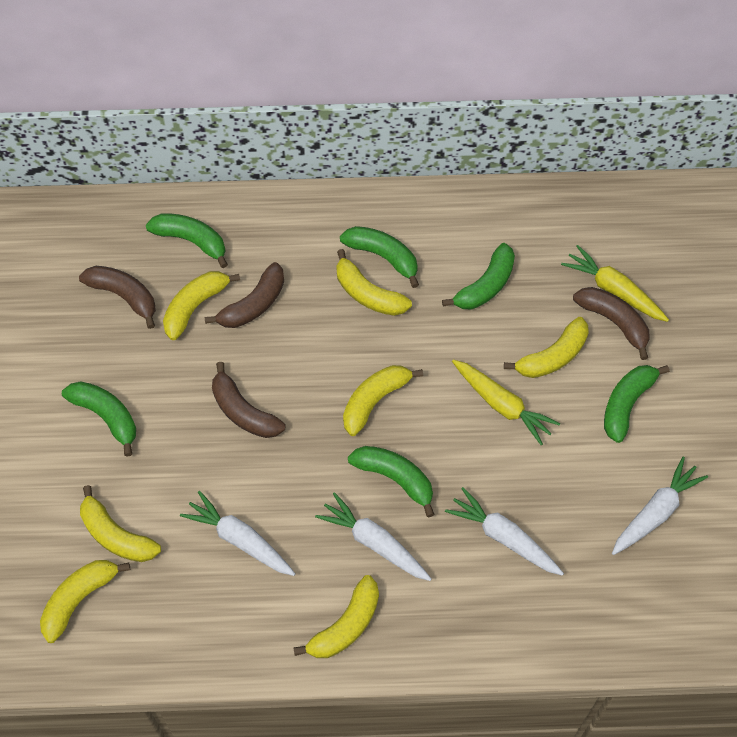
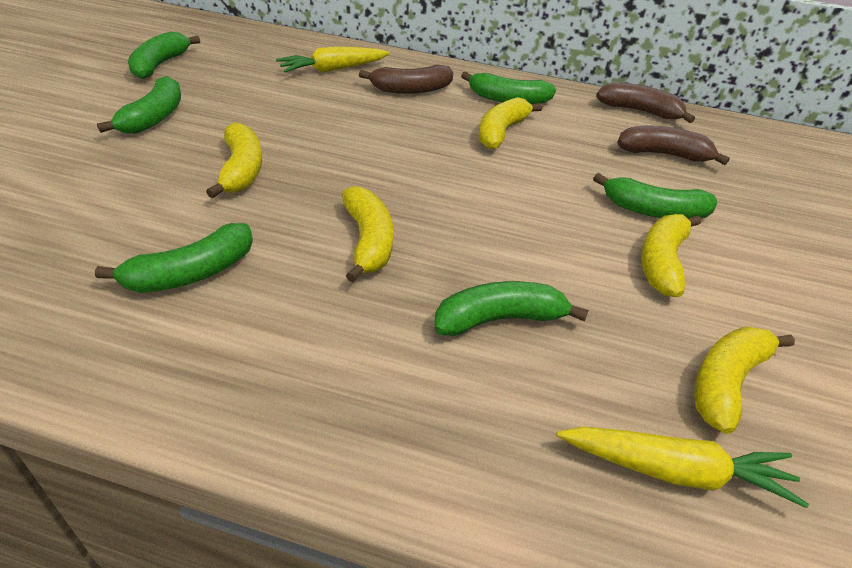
brown banana: [79,266,156,329] [205,262,284,328] [212,362,285,438] [573,287,650,360] = 4 -> [359,65,453,94] [596,82,695,123] [617,126,730,165] = 3
white carrot: [180,491,295,576] [315,492,431,581] [445,487,564,576] [612,457,708,555] = 4 -> none = 0
yellow banana: [40,560,130,643] [80,485,161,562] [163,271,240,340] [293,575,379,658] [336,249,412,316] [343,365,423,436] [504,317,589,378] = 7 -> [206,122,262,198] [342,186,393,282] [479,97,543,149] [641,214,701,297] [694,327,795,434] = 5

